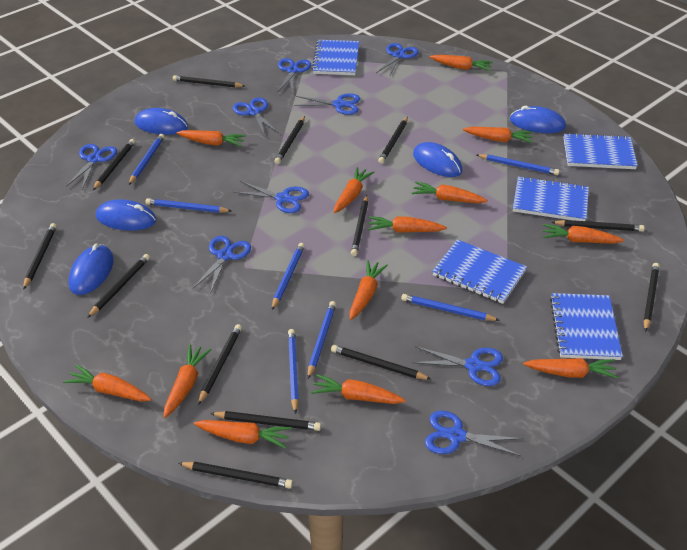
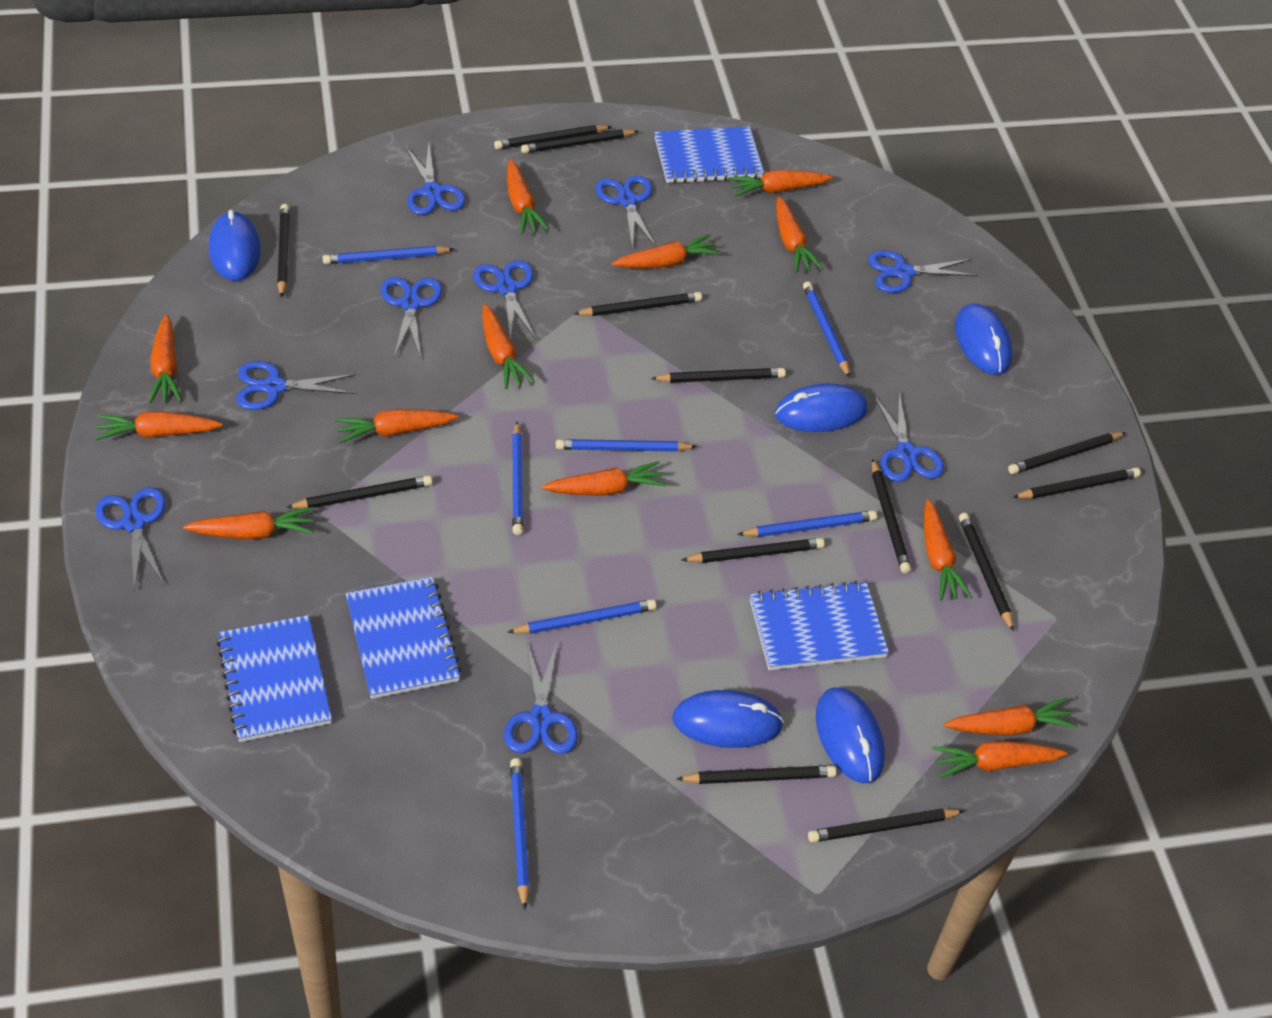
blue notebook: [312,40,359,75] [432,239,527,304] [513,176,589,221] [550,293,623,360] [564,133,638,169] = 5 -> [216,615,332,742] [346,577,462,699] [654,127,764,184] [750,581,889,670] = 4

